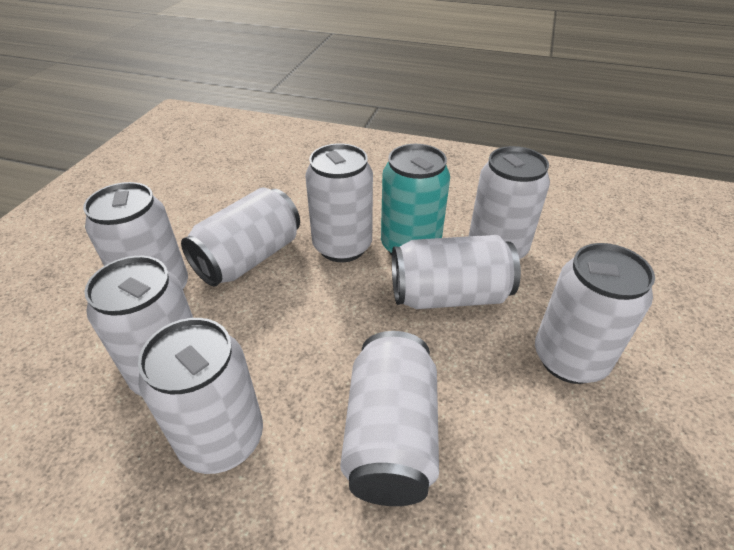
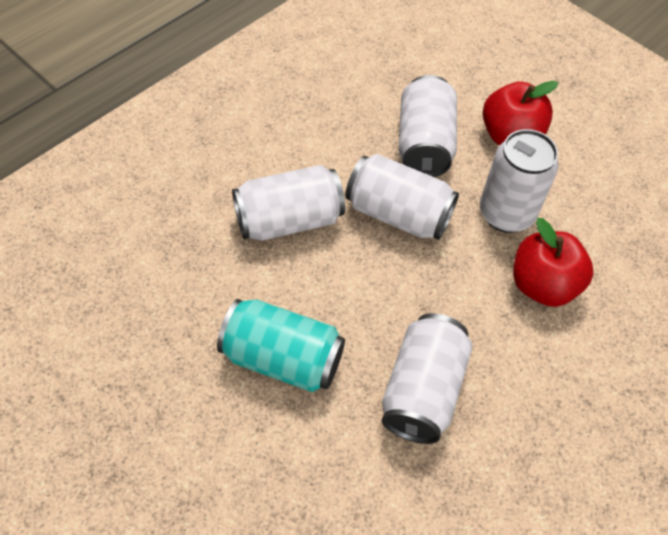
red apple: none = 0 -> [483,81,558,145] [513,218,594,307] = 2
white can: [83,182,188,289] [84,256,193,396] [138,318,263,474] [181,187,300,287] [305,143,373,262] [340,331,439,506] [392,235,521,309] [469,146,550,259] [535,243,655,384] = 9 -> [232,165,345,241] [345,154,459,240] [382,313,473,444] [398,75,457,177] [480,129,558,233] = 5

